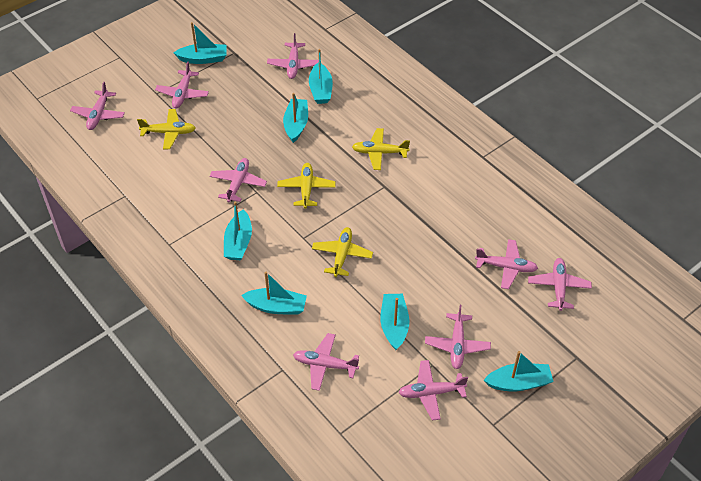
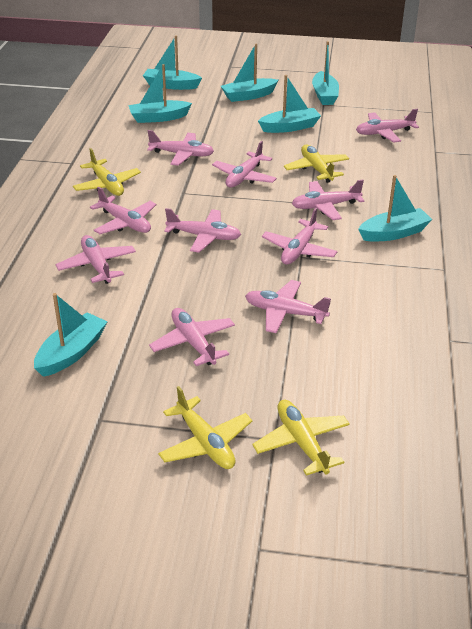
pink plane: [70,82,125,130] [155,61,209,109] [209,158,267,203] [267,33,319,79] [293,333,359,391] [398,360,468,420] [425,305,491,369] [475,239,538,289] [528,258,592,311] = 9 -> [55,235,136,284] [90,187,157,234] [147,130,214,166] [149,308,235,366] [164,208,241,253] [212,141,277,188] [245,280,331,333] [262,208,337,264] [292,180,364,220] [356,109,419,143] = 10

